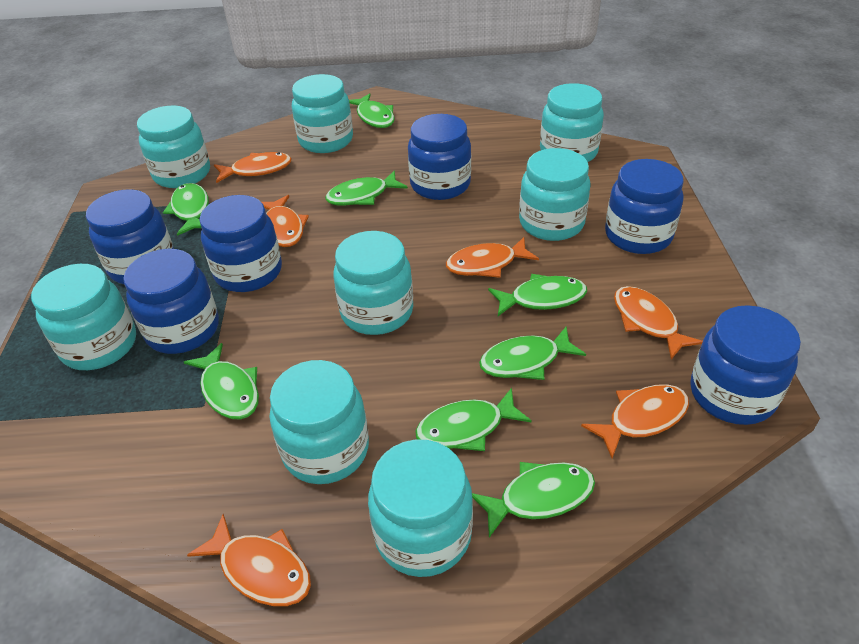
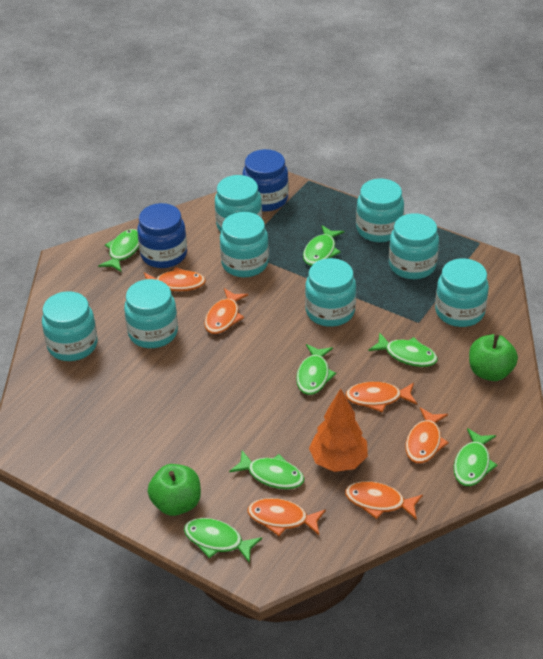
blue jar: [86,189,174,284] [123,249,219,354] [199,195,282,292] [408,114,471,200] [605,159,684,254] [690,305,801,425] = 6 -> [137,203,187,268] [243,149,289,211] = 2
green apple: none = 0 -> [148,464,201,516] [469,334,518,381] = 2
green fish: [163,183,209,236] [184,343,259,420] [325,171,408,206] [349,93,395,128] [415,388,532,451] [472,462,595,538] [479,327,586,380] [488,274,587,316] = 8 -> [98,229,139,272] [184,518,262,563] [229,451,304,489] [296,344,336,395] [303,225,345,266] [368,332,438,367] [454,428,498,486] = 7
orange tree: none = 0 -> [309,389,368,472] = 1

